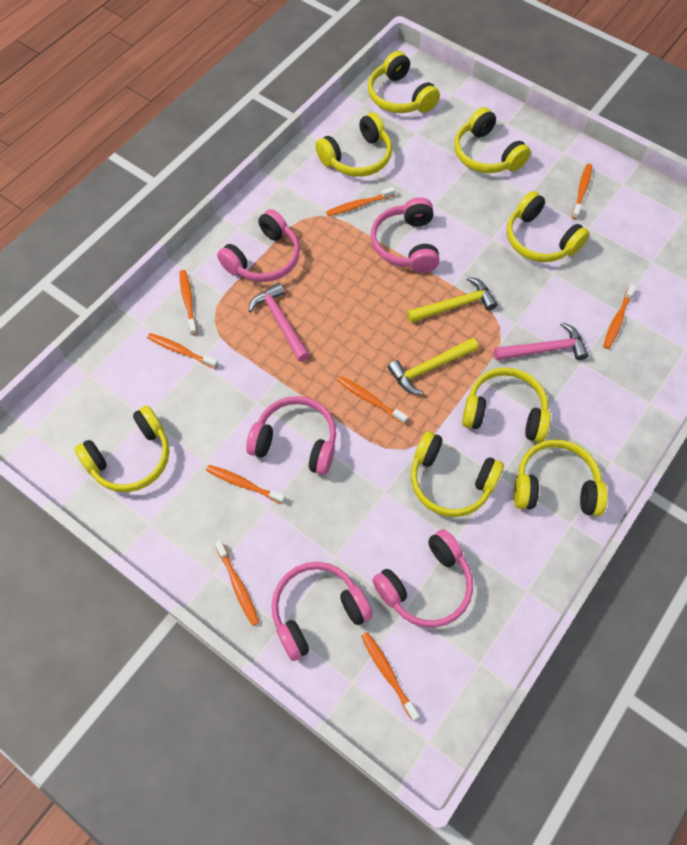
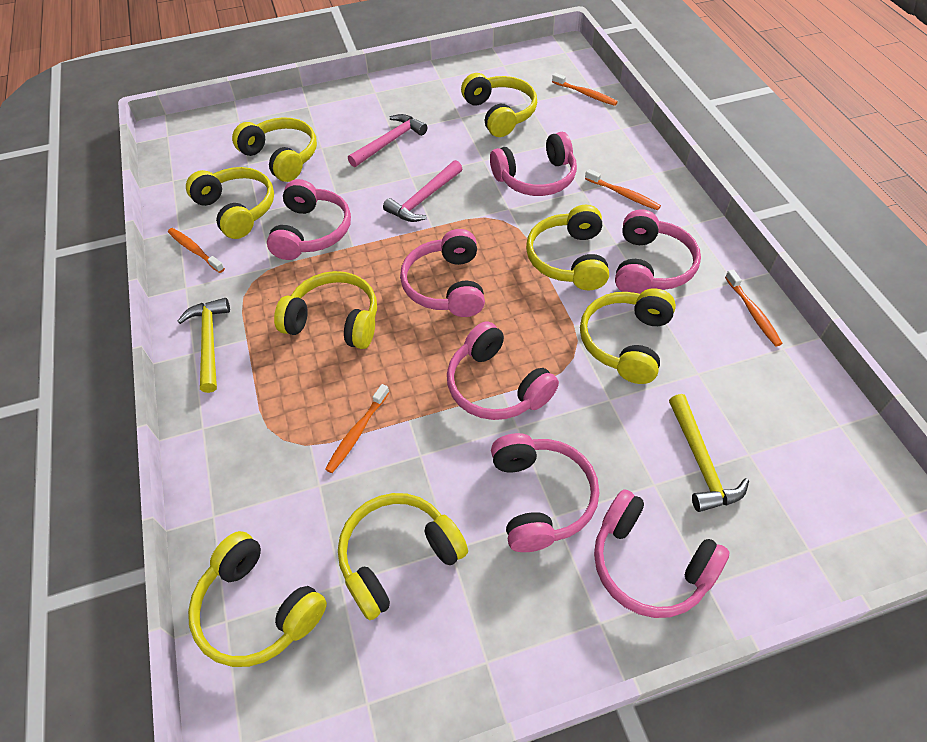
orange toothbrush: [147,333,218,369] [180,270,197,335] [206,465,285,504] [215,540,259,626] [326,187,395,216] [337,376,408,424] [361,632,419,721] [572,164,592,219] [603,284,636,349] = 9 -> [168,228,225,273] [325,384,390,473] [552,73,618,106] [585,169,661,210] [725,269,782,346] = 5
pink headphones: [217,209,300,282] [246,396,336,475] [272,562,373,661] [371,197,440,273] [372,529,473,628] = 5 -> [267,179,351,260] [400,229,485,317] [447,321,559,420] [490,132,577,196] [491,433,599,552] [594,489,729,618] [615,209,701,294] = 7

